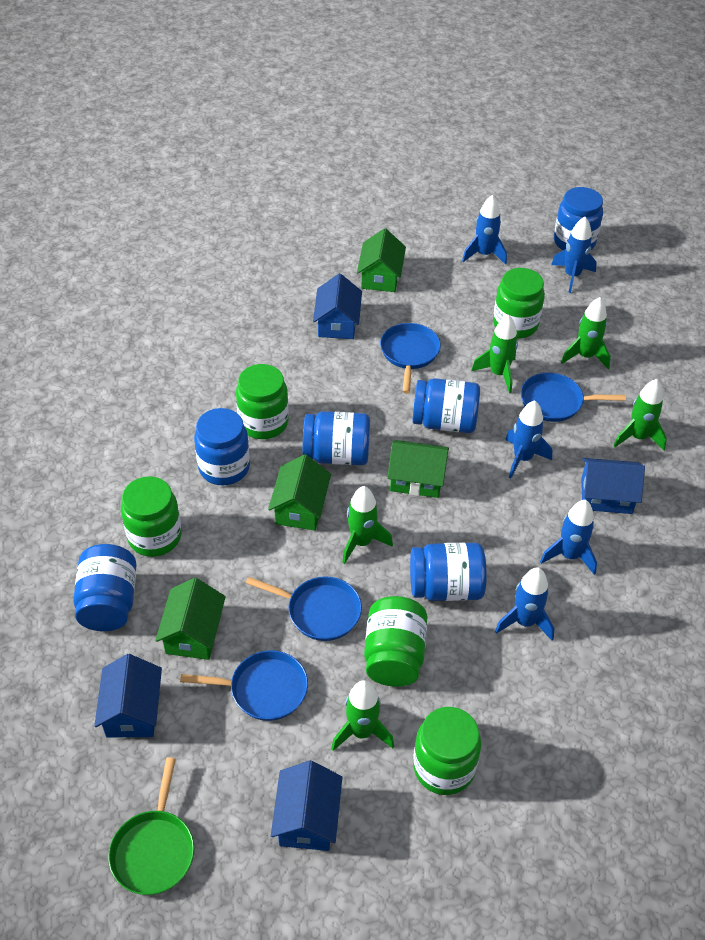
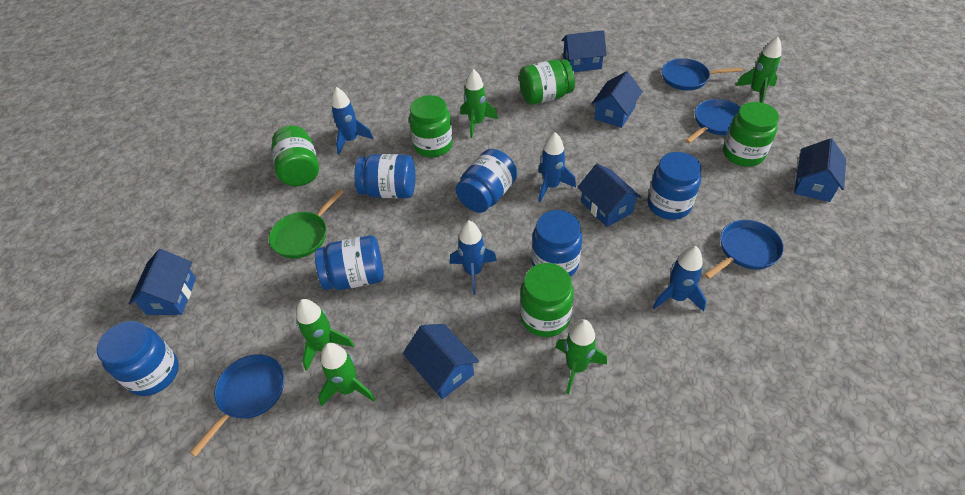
blue house: [94,654,162,738] [271,760,342,851] [313,274,362,339] [581,458,645,514] = 4 -> [129,249,196,315] [403,324,479,399] [562,30,607,72] [577,164,642,227] [591,71,643,128] [794,138,846,202] = 6
blue rocket: [462,195,507,265] [495,568,554,641] [505,400,552,478] [540,500,597,575] [551,217,597,293] = 5 -> [331,87,373,155] [450,220,497,295] [538,132,576,202] [652,246,706,312] = 4
green house: [155,578,226,660] [268,454,331,530] [357,228,406,292] [387,440,449,498] = 4 -> none = 0

